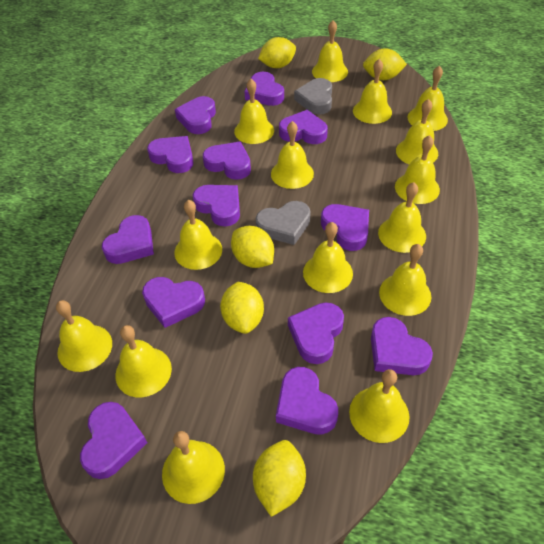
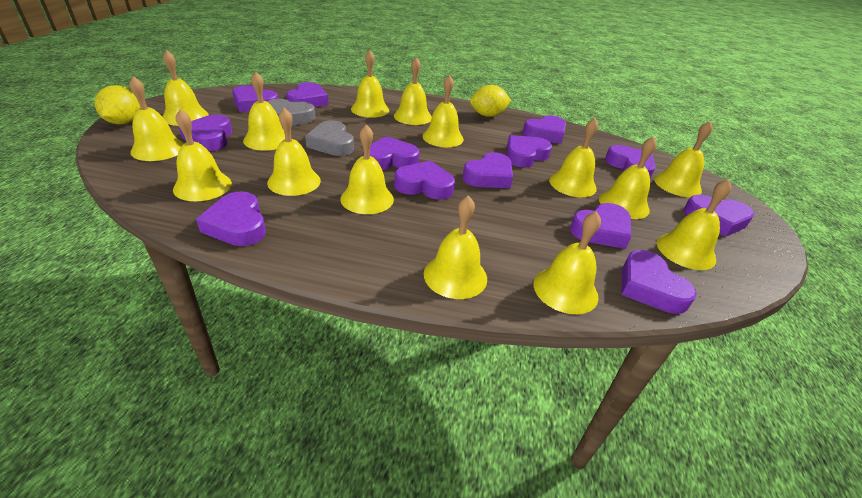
yellow lemon: [220,282,264,334] [231,226,274,268] [253,440,306,517] [258,37,296,68] [363,48,407,80] = 5 -> [95,85,141,124] [470,85,511,117] = 2

